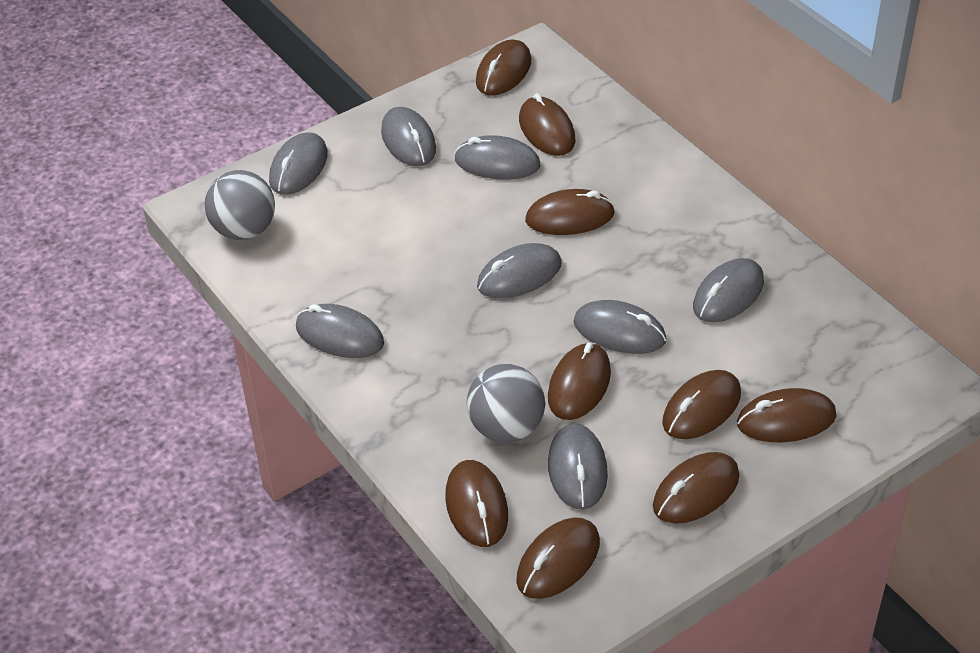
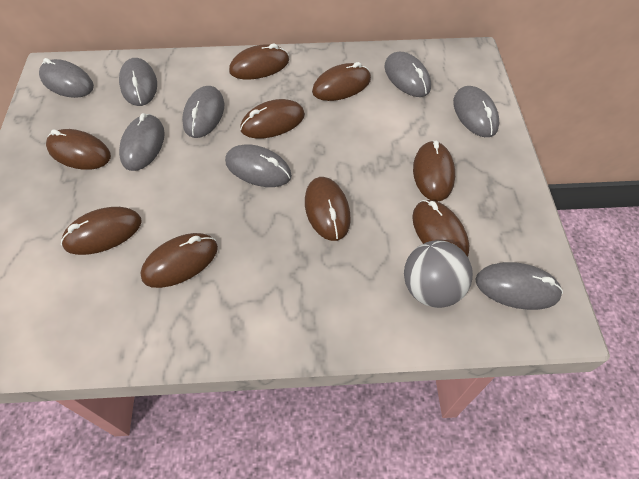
grey ball: [204,170,275,240] [467,364,545,443] = 2 -> [404,241,473,308] = 1

